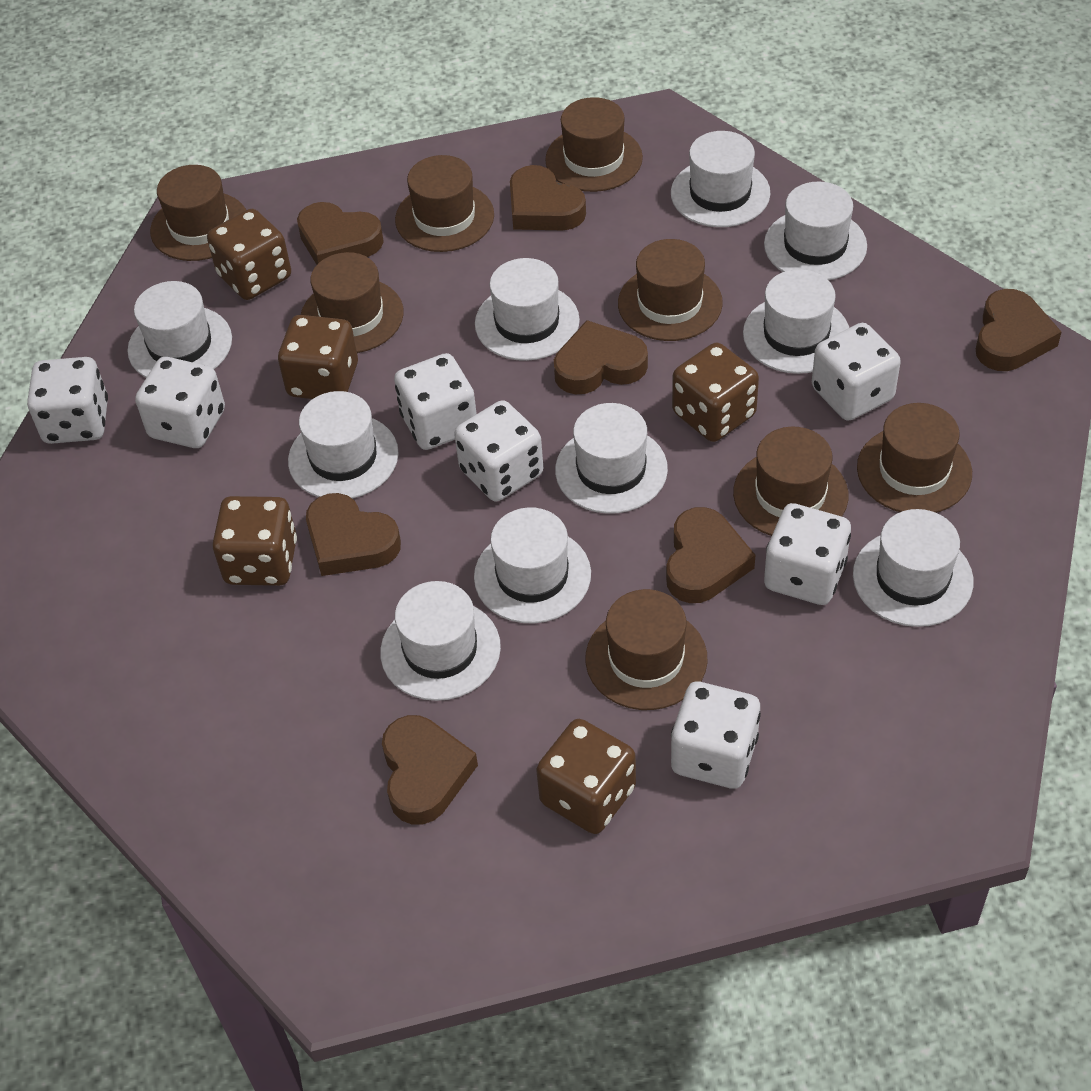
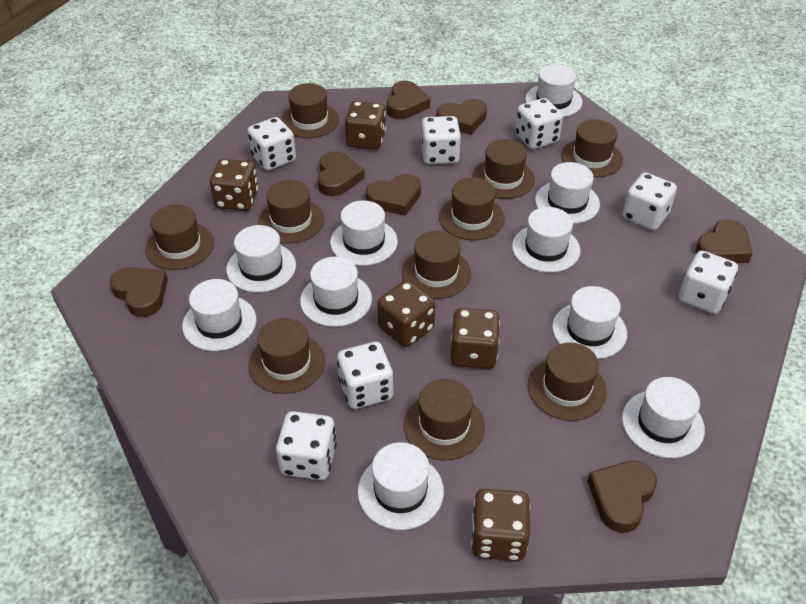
brown hat: [150,165,246,261] [301,252,404,353] [395,155,494,252] [545,97,643,192] [586,589,708,710] [618,239,723,341] [733,427,848,536] [857,403,972,513] = 8 -> [145,205,214,270] [249,318,325,394] [258,180,324,244] [281,83,339,138] [401,231,471,299] [404,379,485,460] [439,177,505,240] [472,139,535,199] [528,343,607,421] [561,119,623,177] = 10

